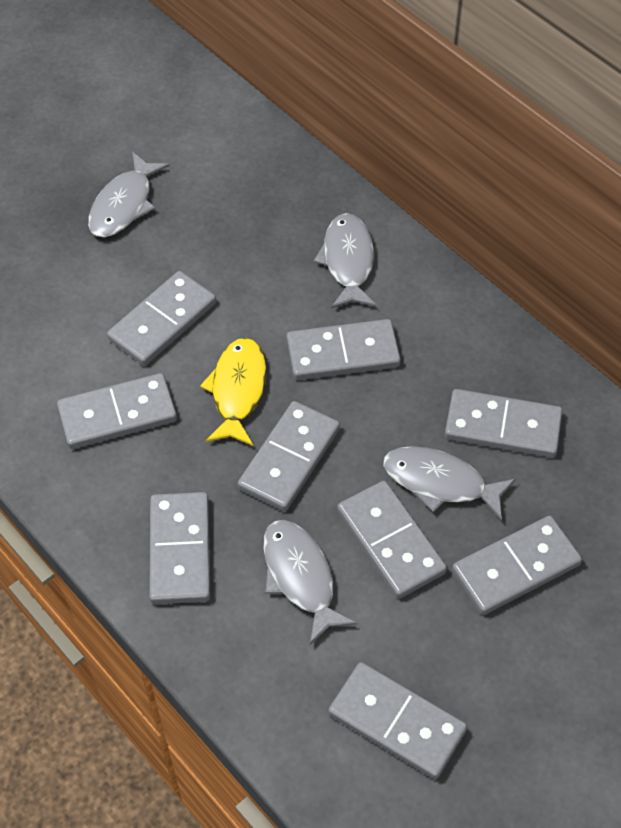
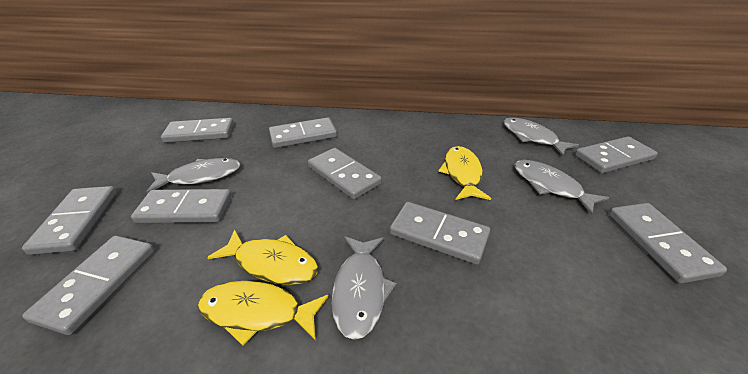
yellow fish: [200,338,267,446] = 1 -> [198,281,329,346] [207,229,319,285] [438,146,491,200] = 3

